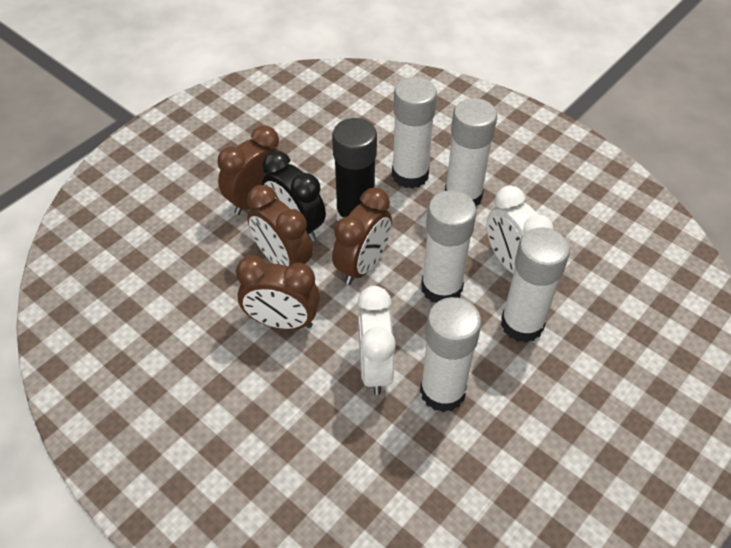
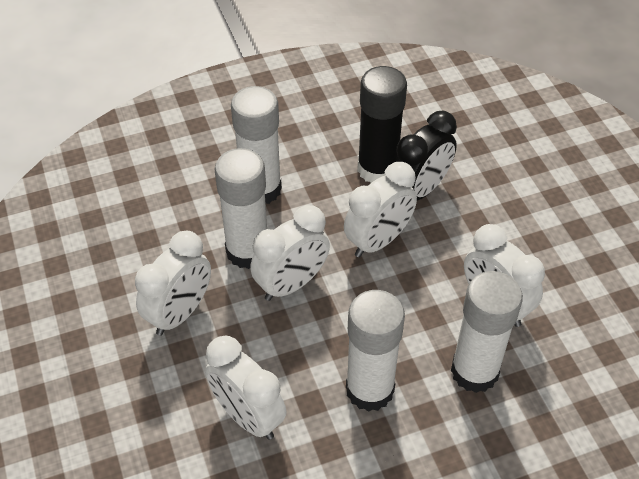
brown clock: [217,126,280,215] [236,256,320,330] [247,185,313,266] [332,188,392,285] = 4 -> none = 0
white clock: [357,286,396,395] [486,186,554,273] = 2 -> [135,231,211,336] [205,336,287,440] [250,205,330,301] [344,162,417,258] [464,224,545,327] = 5
white glue stick: [392,77,437,189] [420,297,482,412] [421,190,477,303] [445,98,497,206] [501,228,570,343] = 5 -> [214,148,267,269] [231,86,282,204] [346,290,405,412] [451,271,523,393] = 4

